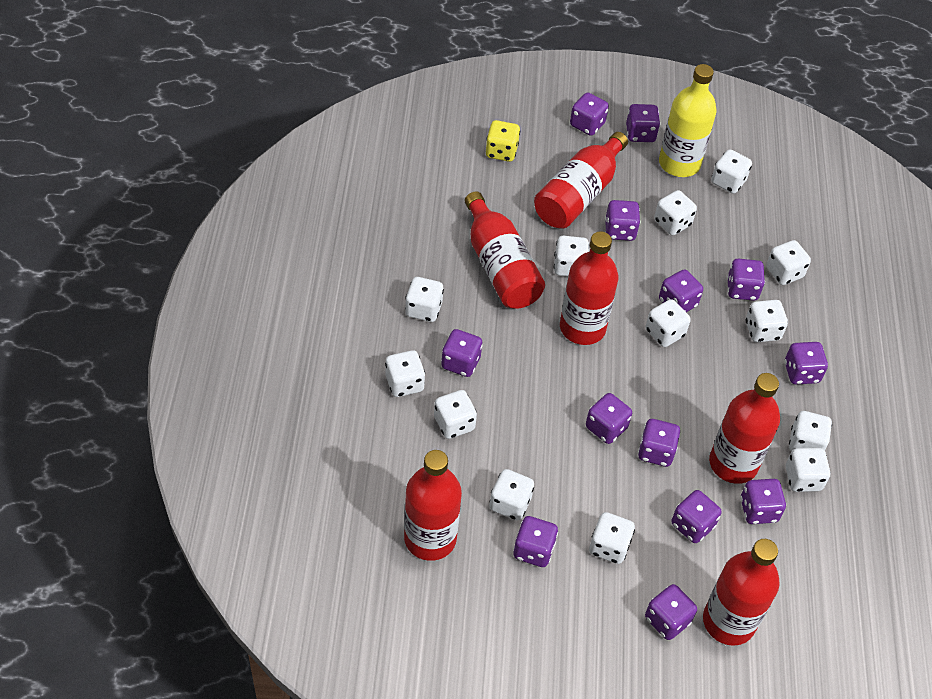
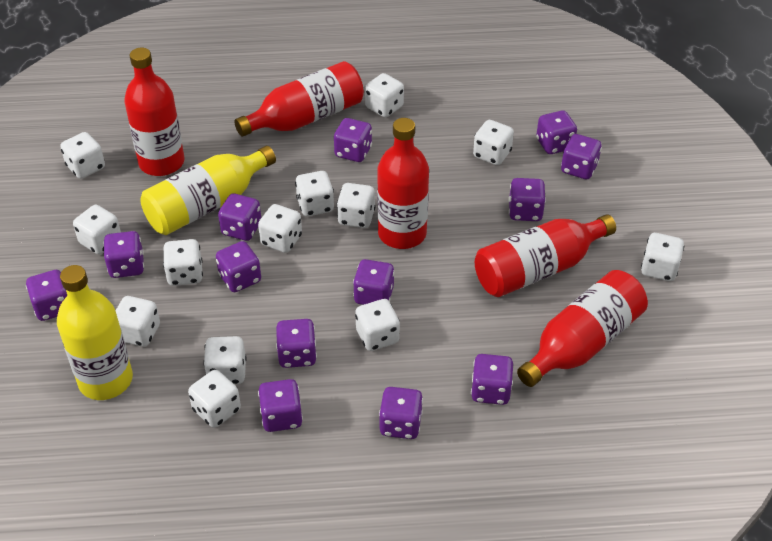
red bottle: [404,450,462,561] [465,191,545,309] [534,132,628,229] [560,231,618,345] [703,539,780,646] [709,373,780,484] = 6 -> [124,48,185,176] [234,61,364,137] [377,118,429,249] [475,214,616,297] [517,270,648,387] = 5
yellow bottle: [659,64,717,177] = 1 -> [57,265,133,400] [140,146,276,235] = 2
yellow dice: [486,120,520,162] = 1 -> none = 0

